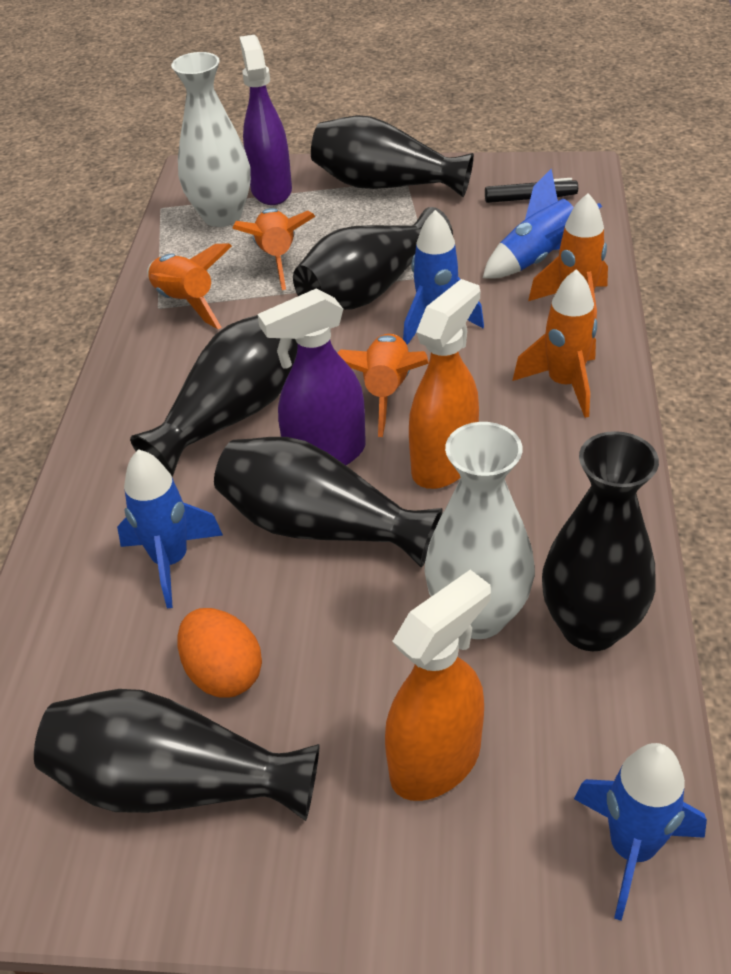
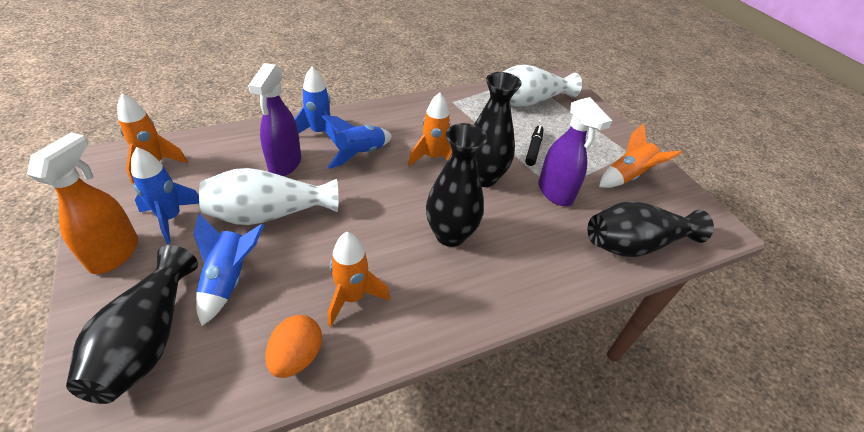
black vase: [34,689,320,821] [130,315,297,477] [214,437,443,567] [293,207,453,310] [311,115,474,197] [542,431,659,651] = 6 -> [66,245,198,404] [426,123,487,247] [474,72,522,187] [588,201,714,257] = 4
orange rocket: [147,243,232,329] [232,208,316,290] [338,334,429,437] [513,269,597,418] [528,193,608,319] = 5 -> [117,94,188,184] [328,232,390,327] [408,92,452,166] [599,123,683,188] = 4
orange spray bottle: [385,570,491,801] [409,279,480,489] = 2 -> [27,132,138,274] = 1

